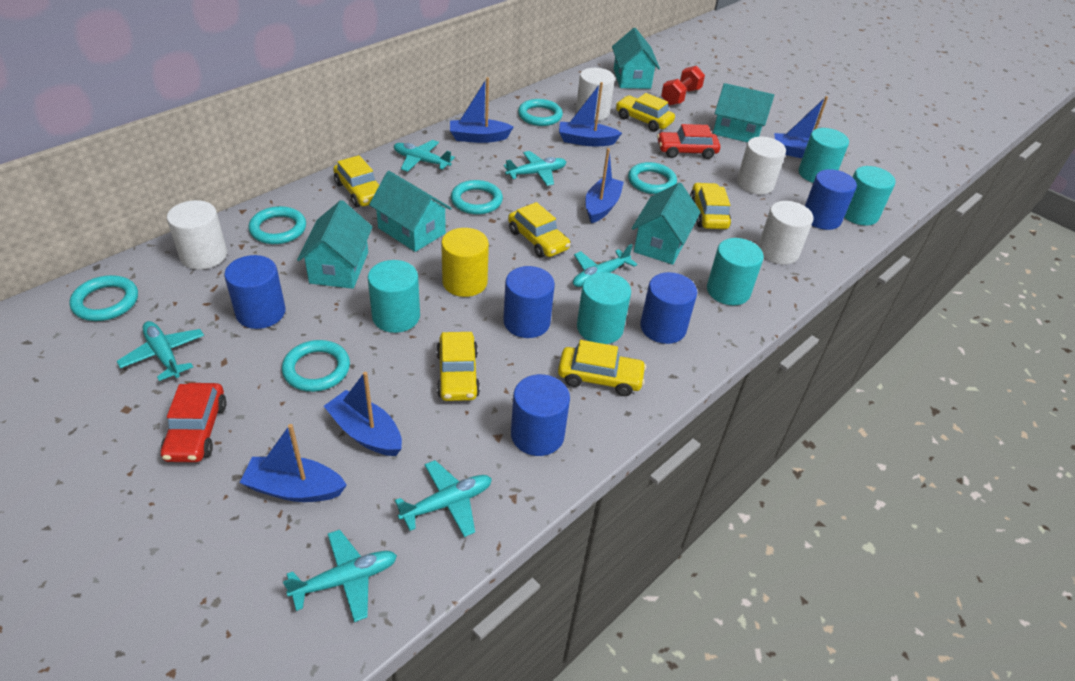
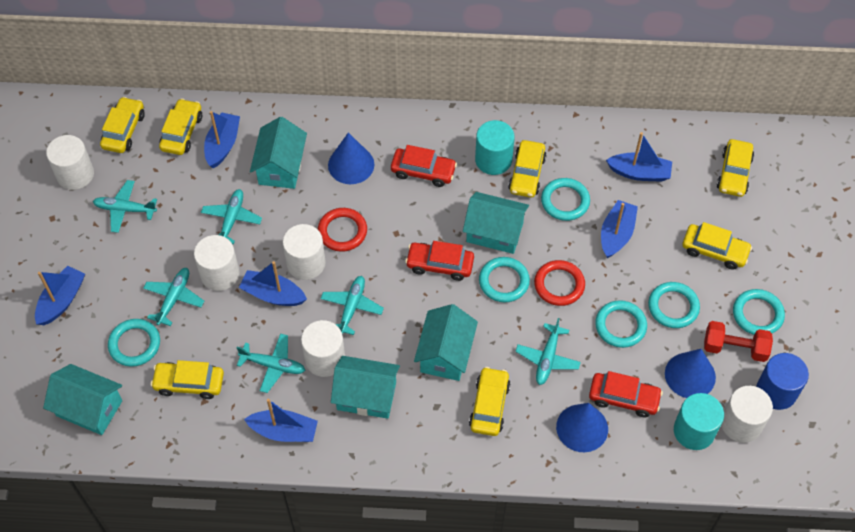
blue cone: none = 0 -> [328,133,374,184] [556,403,608,452] [665,349,716,398] = 3
blue cylinder: [224,255,286,329] [503,266,555,338] [511,374,570,456] [640,272,697,344] [805,169,857,230] = 5 -> [756,353,809,410] = 1
red car: [161,383,227,462] [657,124,720,159] = 2 -> [391,145,457,187] [405,241,474,281] [589,371,663,417] = 3
red ring: none = 0 -> [318,208,367,252] [534,260,585,306] = 2
turquoise cylinder: [368,260,420,333] [577,272,631,344] [707,238,764,305] [799,128,849,183] [844,166,895,226] = 5 -> [475,120,515,175] [674,393,724,450] = 2
white cylinder: [167,200,227,270] [576,68,615,121] [737,137,786,194] [758,201,814,264] = 4 -> [46,135,94,190] [194,235,240,291] [283,224,326,280] [301,320,345,377] [721,386,773,443] = 5
yellow car: [333,155,379,207] [436,332,480,401] [508,202,570,258] [558,340,647,396] [616,93,675,132] [690,183,731,229] = 6 -> [100,97,145,153] [151,360,224,399] [159,98,202,155] [469,367,510,436] [508,140,547,198] [683,222,752,270] [717,139,754,197] = 7
yellow cylinder: [441,228,489,297] = 1 -> none = 0

